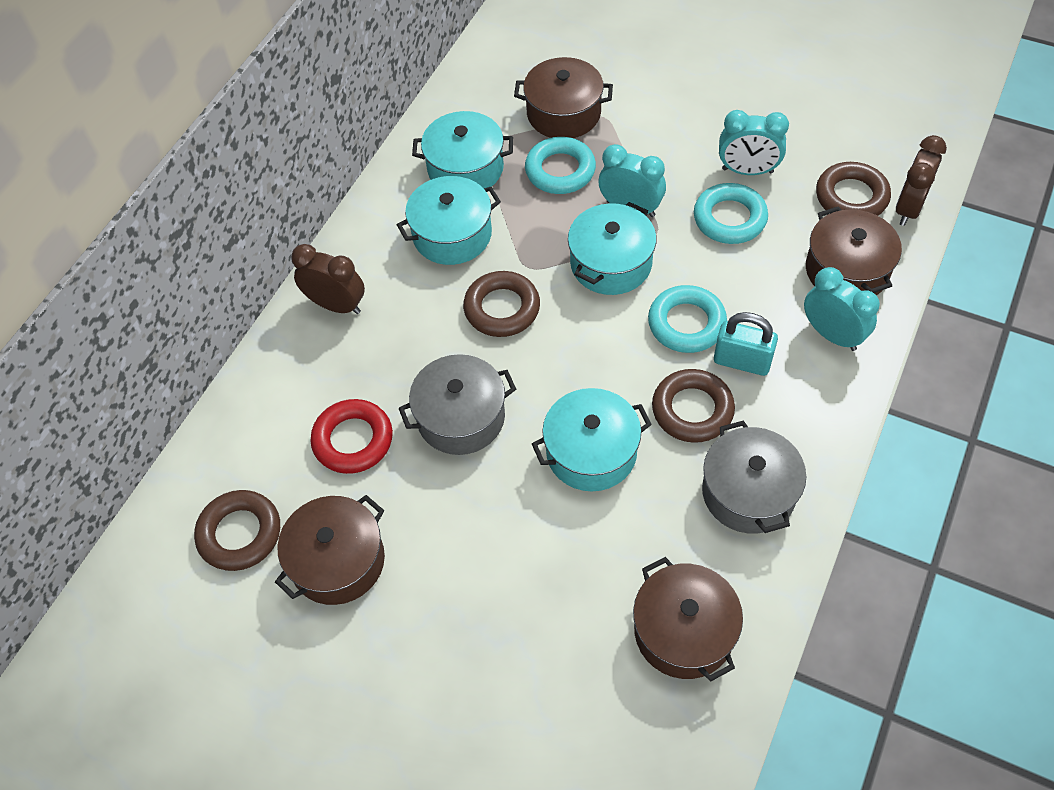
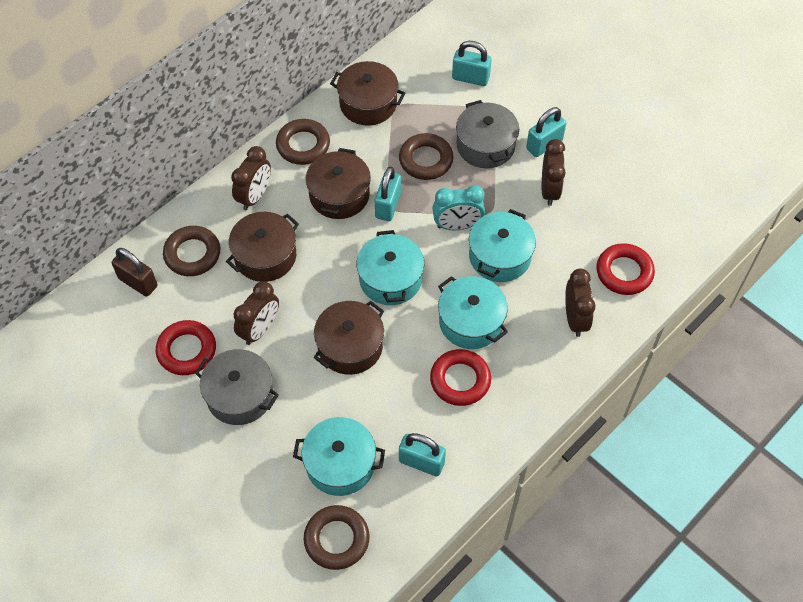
brown clock: [291,244,365,314] [896,135,947,226] = 2 -> [231,146,271,210] [234,281,279,345] [542,139,565,206] [565,269,595,337] = 4
brown padlock: none = 0 -> [112,248,157,297] = 1
red ring: [310,399,393,474] = 1 -> [156,320,216,375] [430,349,491,406] [597,243,655,295] = 3
turquoise clock: [599,144,666,217] [719,110,789,175] [804,267,880,351] = 3 -> [432,185,485,230] = 1
turquoise padlock: [714,312,778,376] = 1 -> [375,167,401,221] [399,433,446,476] [452,41,491,86] [526,107,566,157] = 4
turquoise ring: [525,137,596,194] [648,285,727,353] [694,183,768,244] = 3 -> none = 0

